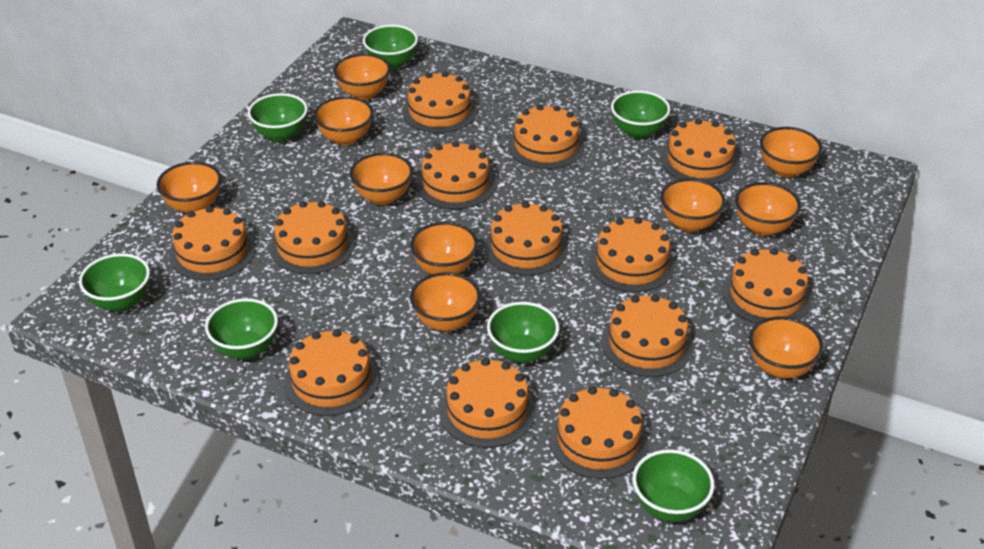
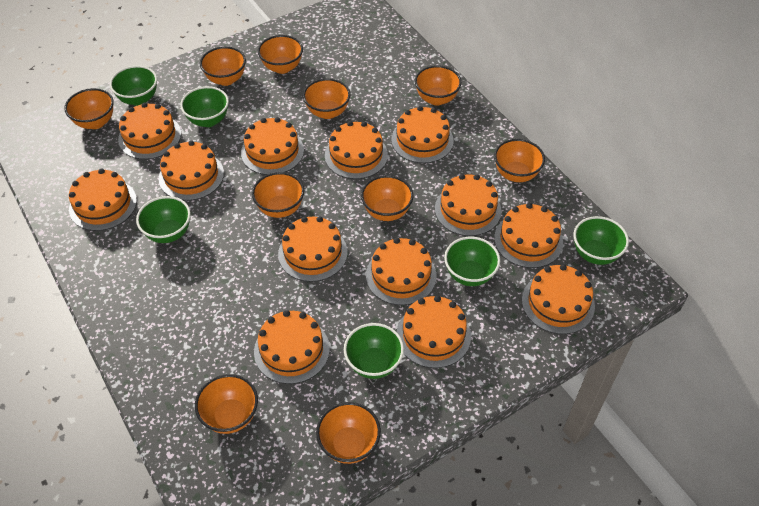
green bowl: [79,253,150,312] [205,298,278,359] [248,93,308,142] [363,25,418,69] [487,302,559,363] [611,91,670,139] [632,449,714,522] = 7 -> [110,66,157,106] [136,196,191,243] [180,86,229,127] [344,323,404,379] [444,237,500,286] [573,216,629,265] = 6

